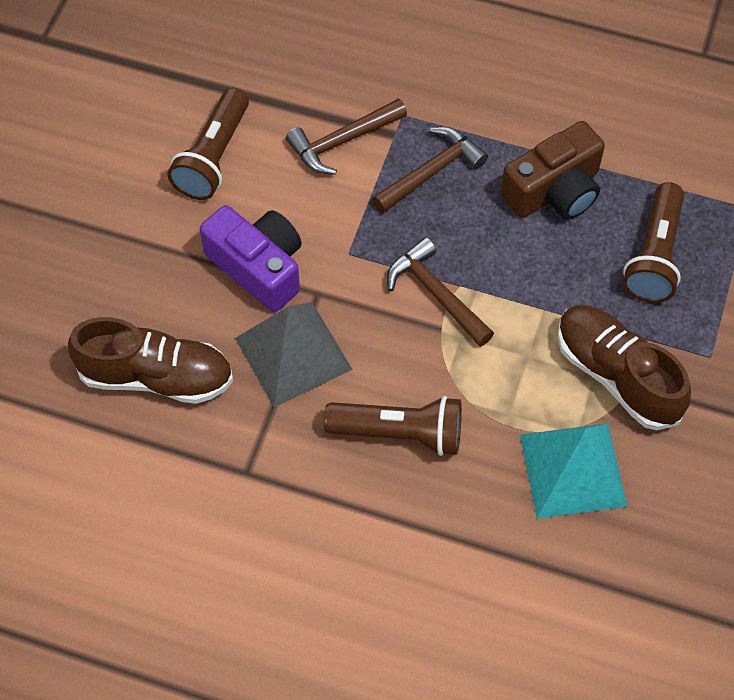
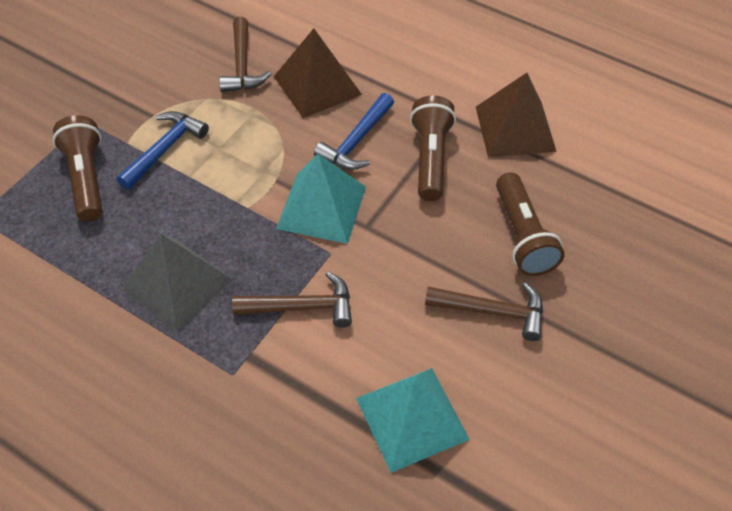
blue hammer: none = 0 -> [117,111,209,190] [314,93,394,170] = 2
brown camera: [501,121,605,220] = 1 -> none = 0
brown pyramid: none = 0 -> [274,29,362,118] [476,73,557,158] = 2
brown shoe: [68,317,233,404] [558,305,691,430] = 2 -> none = 0
purple camera: [200,205,302,312] = 1 -> none = 0
turquoise pyramid: [520,423,628,519] = 1 -> [276,154,366,244] [356,368,470,473] = 2

